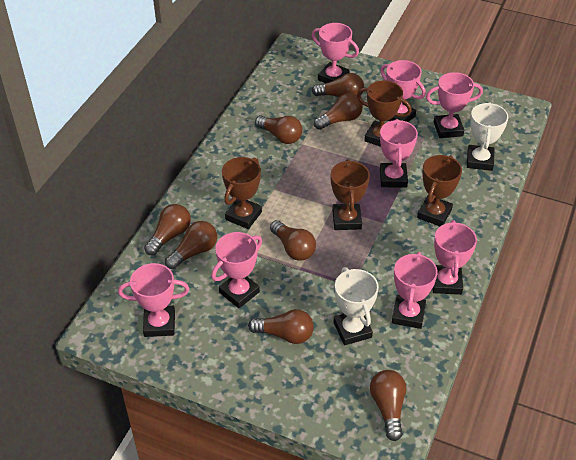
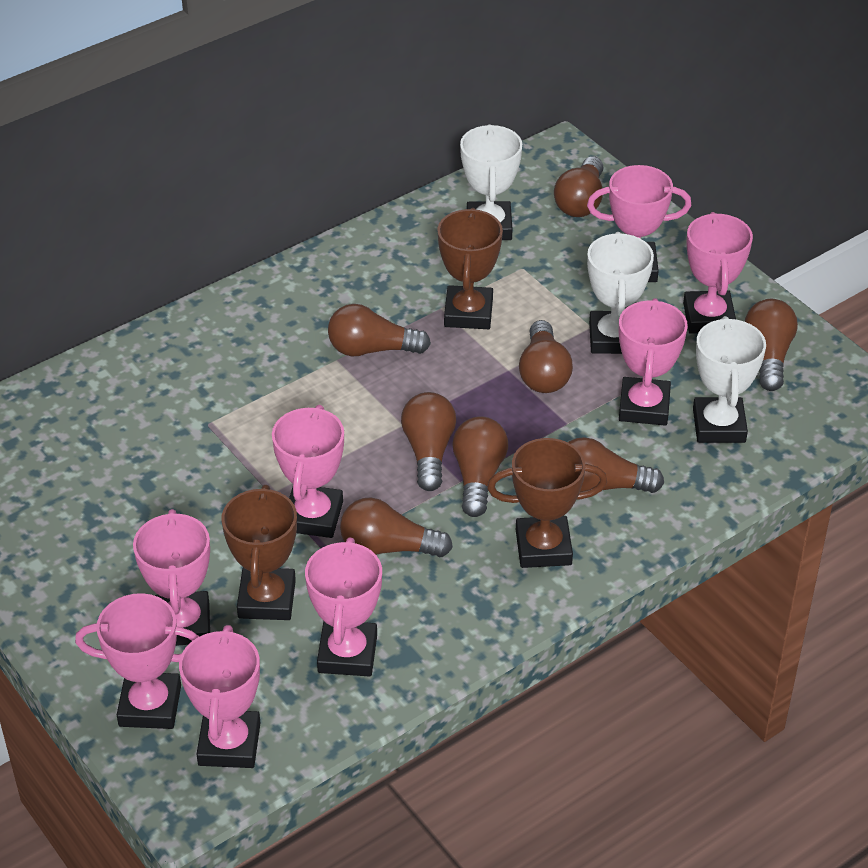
brown trophy: [222,157,262,229] [331,159,370,230] [357,80,412,147] [417,155,462,226] = 4 -> [222,485,297,620] [437,208,503,329] [487,438,607,568] = 3
white trophy: [334,267,379,345] [467,102,509,171] = 2 -> [460,124,522,240] [587,232,654,354] [693,316,766,443] = 3

